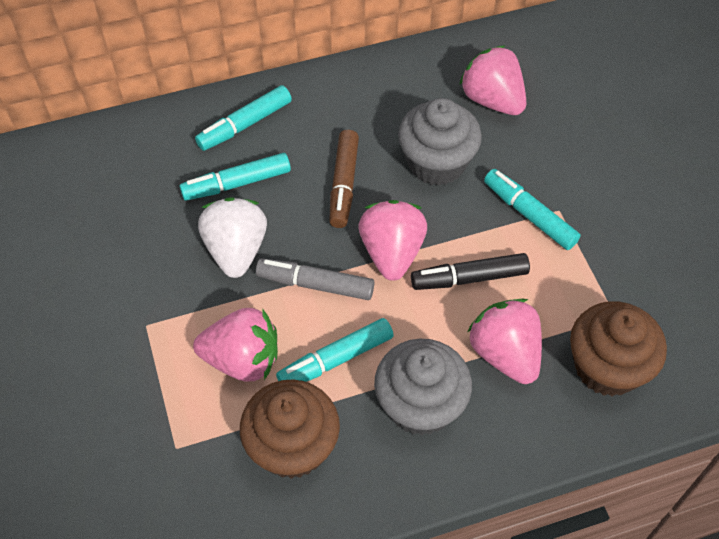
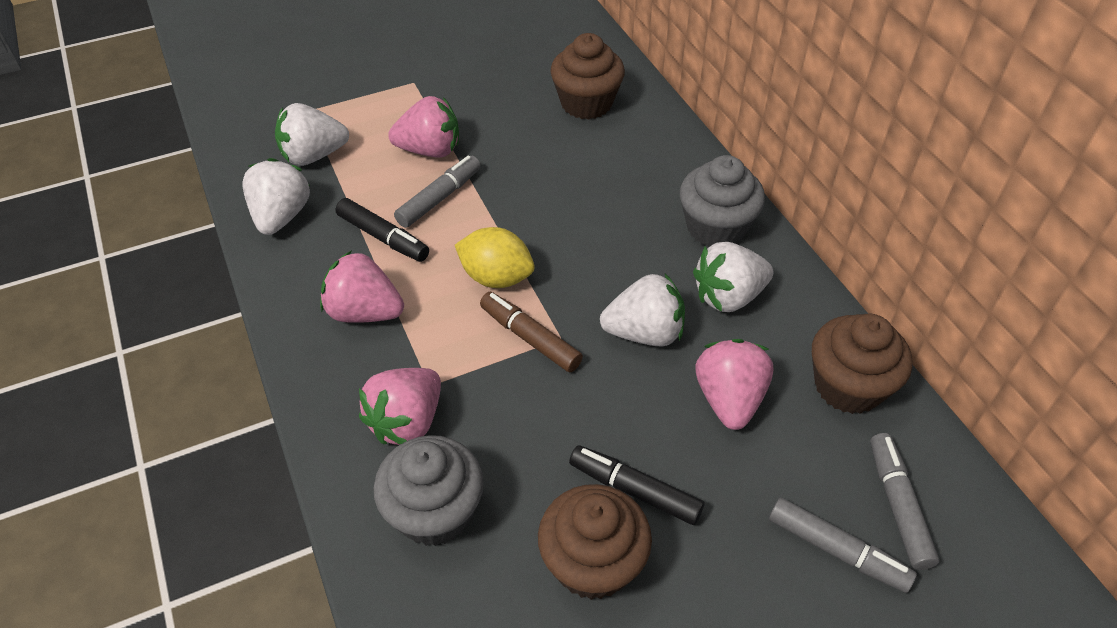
black marker: [411,253,530,290] = 1 -> [336,198,429,262] [569,445,704,525] = 2
brown cupcake: [240,380,340,479] [570,301,667,397] = 2 -> [538,484,652,600] [551,33,625,120] [812,314,913,414] = 3
grey marker: [256,258,375,300] = 1 -> [394,156,481,228] [769,497,917,593] [870,433,940,570] = 3
turquoise marker: [180,153,291,201] [195,85,292,151] [276,318,394,382] [484,169,581,250] = 4 -> none = 0
white strawberry: [198,198,267,278] = 1 -> [242,158,310,235] [275,103,349,166] [600,274,685,346] [693,242,773,312] = 4
yellow lemon: none = 0 -> [455,227,535,288] = 1

